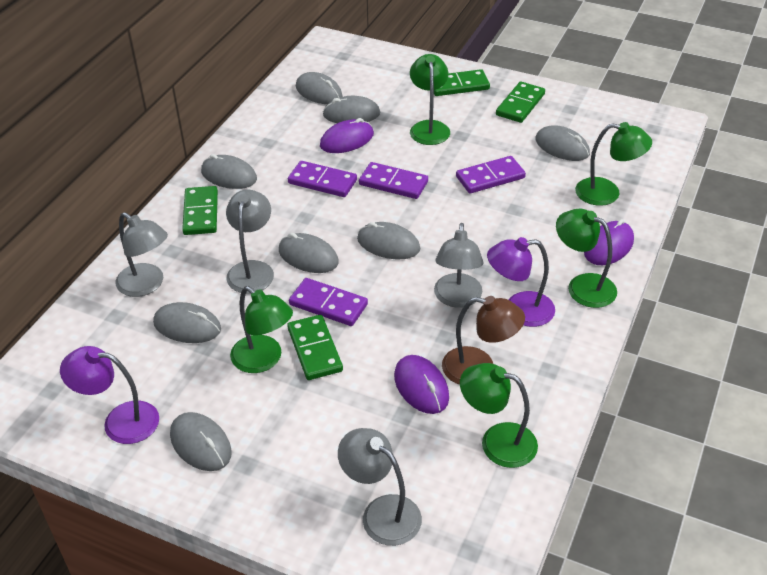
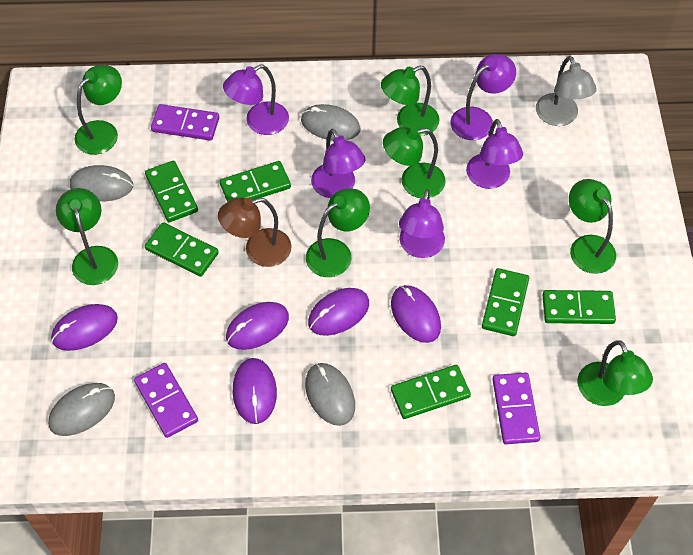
green domino: [182,186,218,235] [287,315,343,380] [434,69,490,96] [496,81,545,123] = 4 -> [145,160,198,222] [145,222,219,277] [220,161,291,202] [391,365,471,419] [482,268,529,336] [542,290,616,324] = 6
green lamp: [230,286,293,373] [410,54,450,145] [460,363,538,468] [556,209,617,308] [575,122,652,206] = 5 -> [56,188,118,285] [75,65,122,155] [306,188,370,277] [381,66,440,136] [383,127,446,198] [569,179,616,274] [577,340,653,406] = 7
grey lamp: [115,212,168,297] [226,190,274,294] [338,428,422,546] [434,223,484,308] = 4 -> [536,56,597,126] = 1
grey mouse: [153,302,221,343] [170,412,232,471] [201,154,257,189] [279,233,339,273] [296,72,343,104] [323,96,380,123] [357,222,420,259] [535,125,590,161] = 8 -> [48,383,115,436] [70,165,133,201] [301,104,361,141] [305,363,355,426] = 4
purple domino: [288,161,357,197] [289,278,368,326] [359,162,428,199] [456,156,526,194] = 4 -> [134,363,198,438] [151,104,219,141] [492,373,540,444] = 3
purple lamp: [60,346,159,444] [487,237,555,327] = 2 -> [223,65,289,135] [311,129,366,198] [399,189,445,258] [450,54,516,140] [466,119,523,189] = 5
purple mouse: [320,118,374,153] [394,355,449,414] [584,219,634,265] = 3 -> [51,304,118,351] [226,302,289,350] [233,358,277,424] [308,288,369,336] [391,285,441,343] = 5

